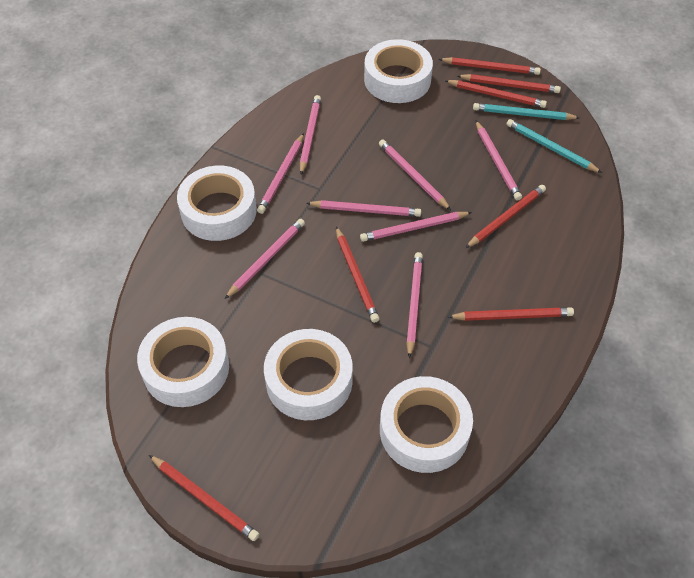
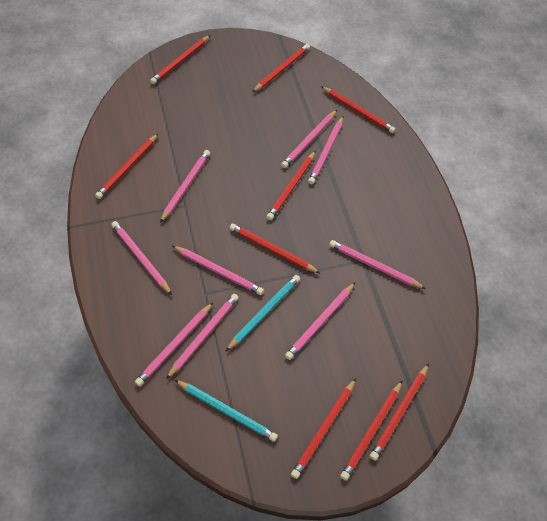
pink pencil: [225,219,305,299] [257,133,304,214] [300,95,321,175] [306,200,421,217] [360,212,472,242] [379,139,451,210] [406,252,423,358] [476,121,522,201] = 8 -> [111,221,172,295] [135,303,213,386] [160,150,210,223] [166,294,239,379] [172,246,264,295] [281,110,337,168] [285,282,355,360] [308,116,343,184] [329,240,426,289] = 9
red pencil: [149,455,259,541] [336,227,379,323] [439,57,541,75] [444,80,547,108] [448,307,574,321] [457,74,561,93] [465,185,546,248] = 7 -> [95,133,159,199] [150,35,210,84] [229,223,320,273] [253,44,310,92] [267,151,316,220] [291,378,356,479] [321,86,396,133] [340,380,403,481] [370,363,429,461] = 9
white tape: [137,317,229,407] [177,166,257,241] [264,329,353,420] [364,39,433,103] [380,376,473,473] = 5 -> none = 0

